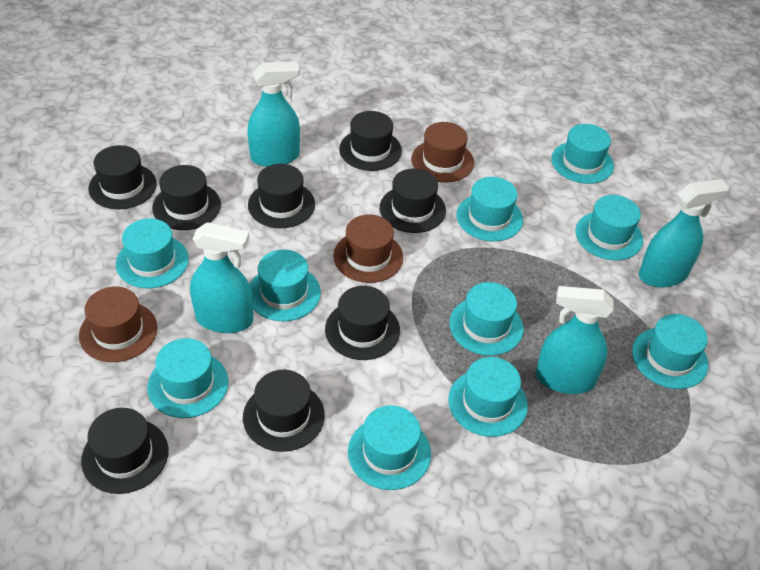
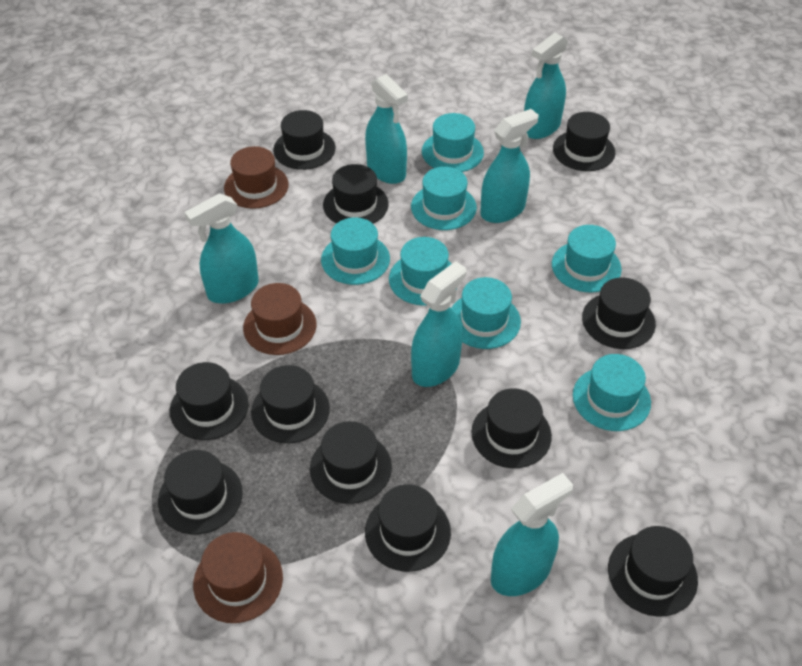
black hat: [81,408,168,494] [88,145,157,209] [152,165,221,230] [243,370,325,452] [248,164,315,228] [325,286,400,360] [339,111,402,171] [380,168,446,233] = 8 -> [158,450,243,534] [170,362,249,440] [251,365,330,443] [273,110,336,170] [310,421,392,504] [323,164,389,224] [365,484,451,572] [471,388,552,468] [553,112,615,171] [582,277,656,349] [608,526,698,617] = 11
turquoise hat: [116,218,189,288] [147,338,228,418] [250,250,321,321] [348,405,431,490] [448,357,528,437] [449,282,524,356] [457,177,523,242] [551,124,614,184] [575,195,643,260] [632,314,708,389] = 10 -> [321,218,390,285] [389,237,457,306] [411,167,477,230] [422,113,484,172] [451,277,521,349] [552,225,622,293] [573,354,651,431] = 7
turquoise spray bottle: [190,222,253,333] [248,61,300,167] [536,286,613,394] [639,179,729,288] = 4 -> [184,193,259,304] [365,74,408,184] [411,261,466,387] [480,109,539,223] [491,473,573,596] [524,33,568,139] = 6

